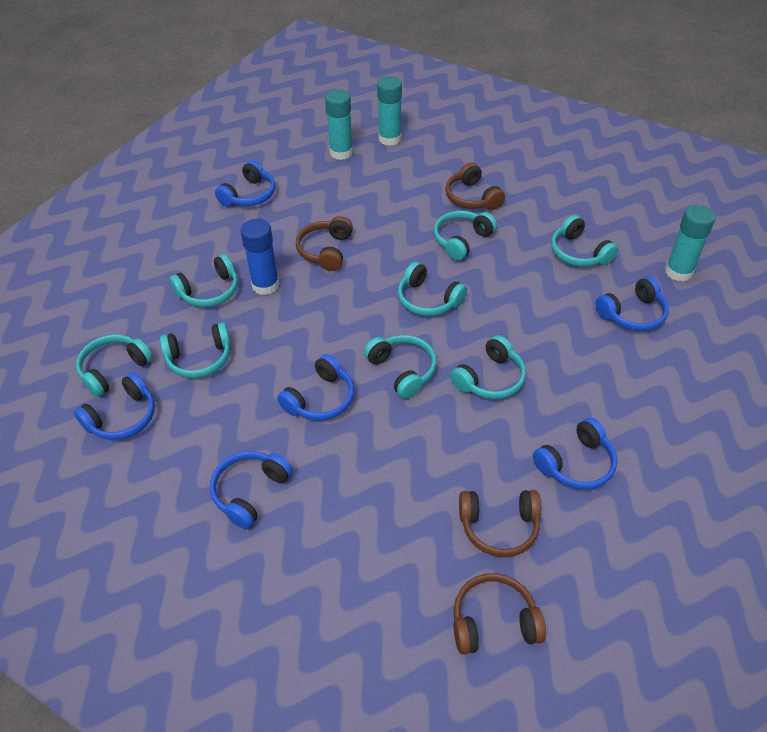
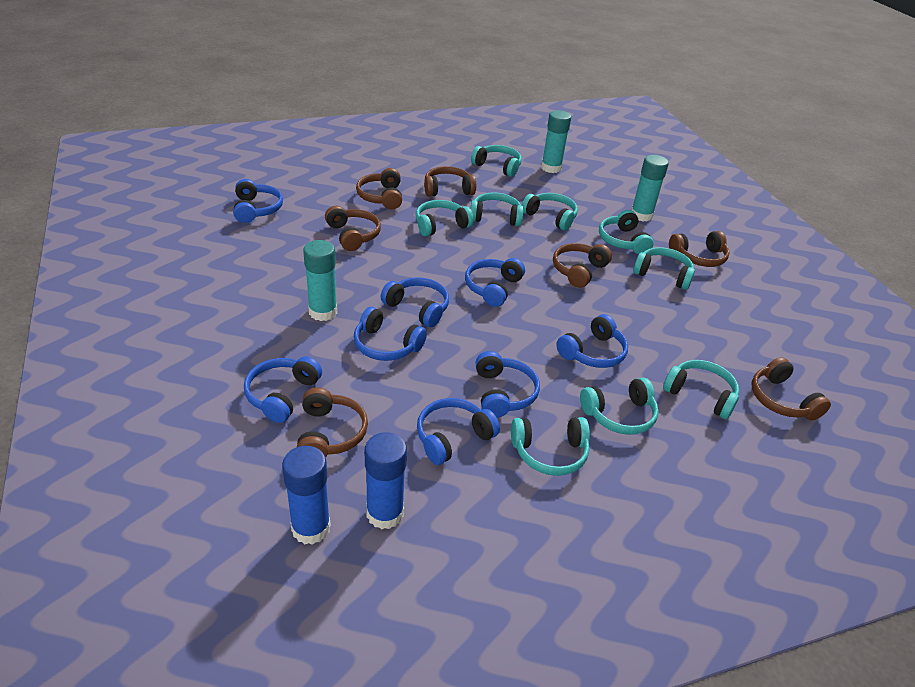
blue glue stick: [241,219,280,295] = 1 -> [282,446,331,545] [365,432,407,529] = 2
blue headphones: [74,372,155,440] [210,451,293,529] [215,160,275,207] [277,354,354,421] [533,418,617,490] [595,277,669,331] = 6 -> [233,179,283,223] [244,357,322,423] [354,307,427,361] [381,277,449,327] [417,398,500,465] [465,258,525,307] [475,351,540,418] [556,314,628,368] = 8
brown headphones: [296,216,353,271] [445,163,505,210] [453,573,546,655] [459,490,541,557] = 4 -> [297,387,368,457] [325,206,381,251] [356,168,402,209] [424,166,476,196] [553,243,612,288] [669,231,730,267] [752,357,831,420] = 7
turquoise headphones: [76,334,153,397] [160,322,231,378] [170,254,238,307] [364,335,437,399] [398,262,467,316] [434,211,497,261] [450,335,526,399] [551,215,618,267] = 8 -> [416,200,474,237] [470,192,524,226] [471,145,522,177] [511,417,590,476] [522,193,578,230] [580,378,659,435] [599,210,654,254] [633,247,695,290] [663,360,739,419] = 9

